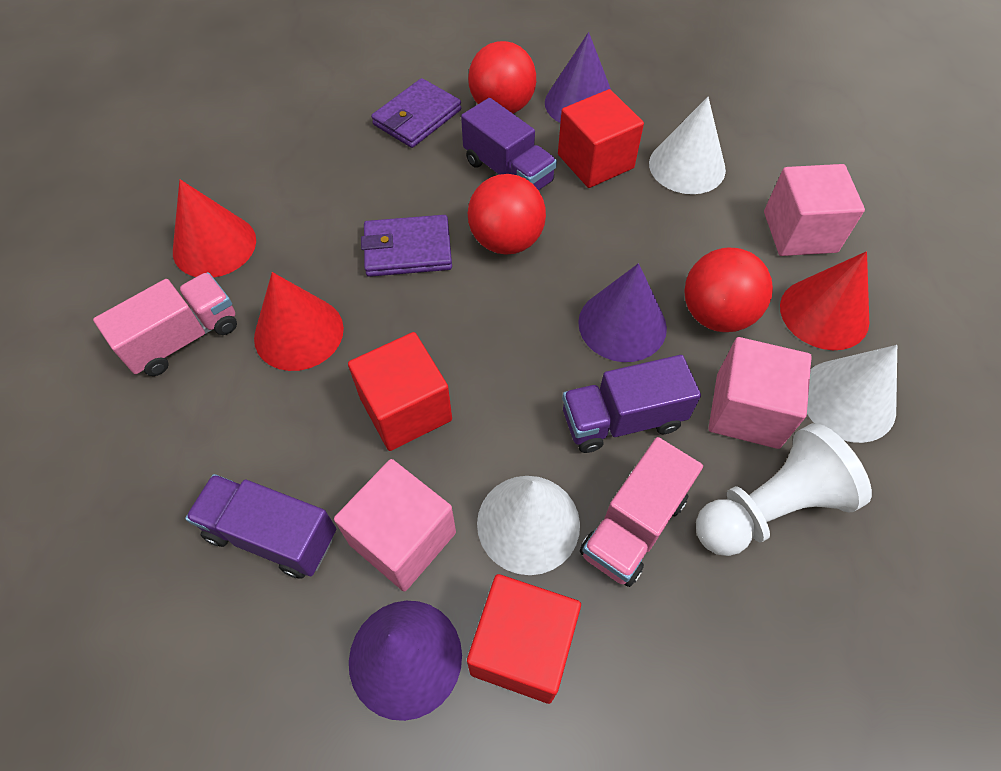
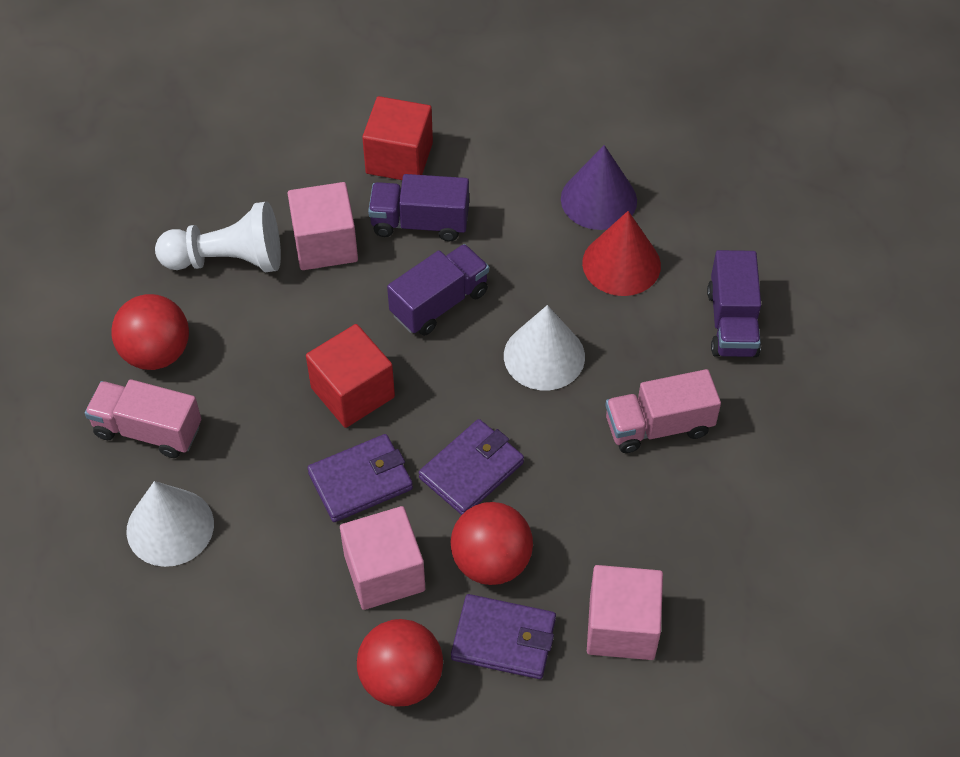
purple cone: [349,601,462,721] [545,32,611,123] [578,263,667,362] = 3 -> [561,145,637,230] = 1
purple wallet: [361,215,452,277] [371,78,461,148] = 2 -> [307,434,413,522] [419,419,524,515] [451,594,556,679] = 3
red cone: [173,179,256,278] [254,272,344,371] [780,251,869,350] = 3 -> [582,211,661,296] = 1
red cube: [348,332,452,451] [467,574,581,704] [558,89,644,188] = 3 -> [306,324,395,428] [362,96,433,180] = 2
white cone: [477,476,580,575] [649,97,726,194] [807,345,897,443] = 3 -> [126,481,214,567] [504,305,585,390] = 2

